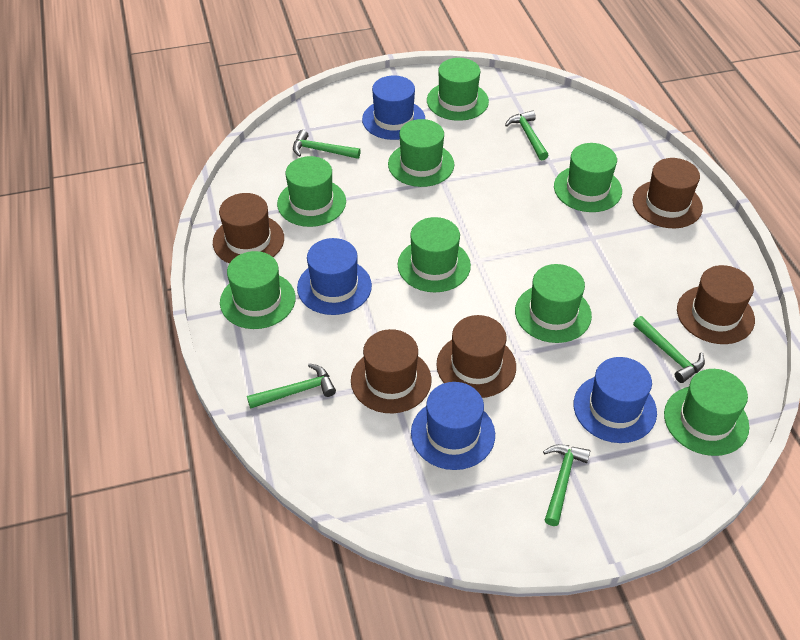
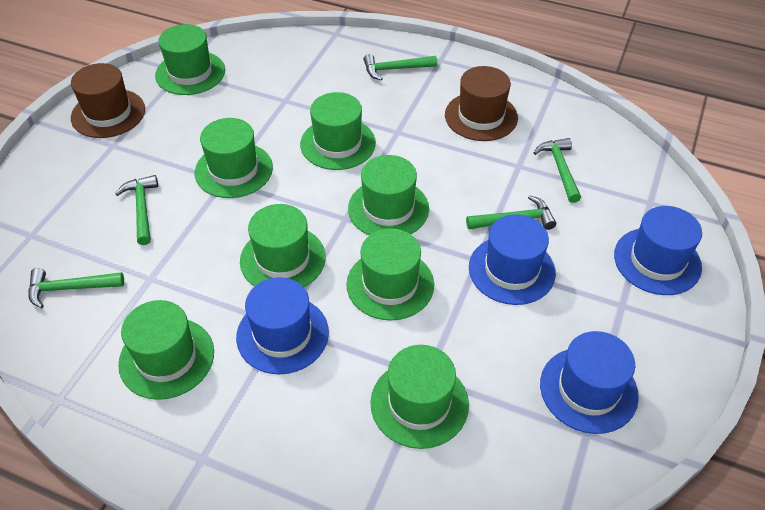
brown hat: [213,193,284,264] [351,329,431,413] [436,315,516,398] [633,158,703,228] [677,265,755,344] = 5 -> [71,63,145,138] [445,66,518,141] = 2

